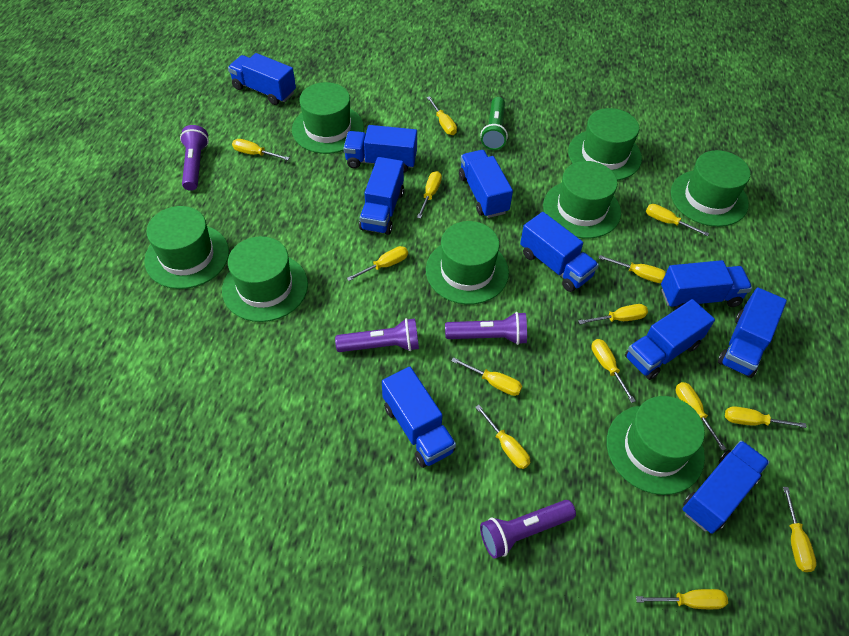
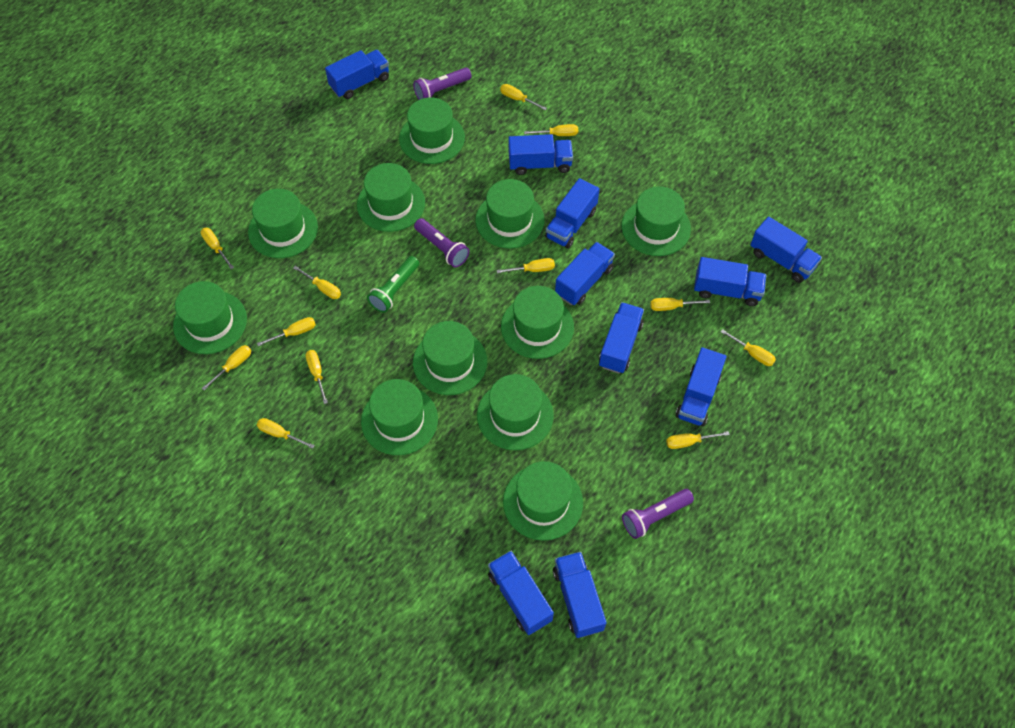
green hat: [144,206,229,289] [222,236,308,322] [292,82,364,154] [426,221,509,305] [543,161,621,239] [568,108,642,181] [607,396,705,495] [671,150,750,227] = 8 -> [173,281,247,354] [248,189,318,258] [357,163,425,232] [361,379,438,455] [399,98,465,164] [413,321,487,395] [475,179,544,249] [477,374,554,450] [501,286,574,359] [503,461,583,541] [621,186,691,256] = 11
purple flashlight: [180,125,209,191] [335,318,419,352] [445,312,527,345] [480,500,576,559] = 4 -> [413,67,472,100] [414,218,470,268] [622,489,694,539] = 3
yellow screwdriver: [232,139,289,160] [347,246,408,281] [417,171,442,219] [427,96,457,135] [451,357,522,396] [475,405,530,469] [578,304,648,324] [591,339,636,403] [599,255,666,283] [636,589,728,609] [646,204,709,236] [676,382,726,451] [725,406,807,428] [783,487,817,572] = 14 -> [201,228,234,269] [202,345,251,391] [257,317,316,346] [257,418,315,449] [293,266,341,299] [306,350,328,404] [497,258,555,273] [500,84,547,110] [524,124,578,136] [650,298,710,311] [666,431,730,449] [721,329,776,366] = 12

